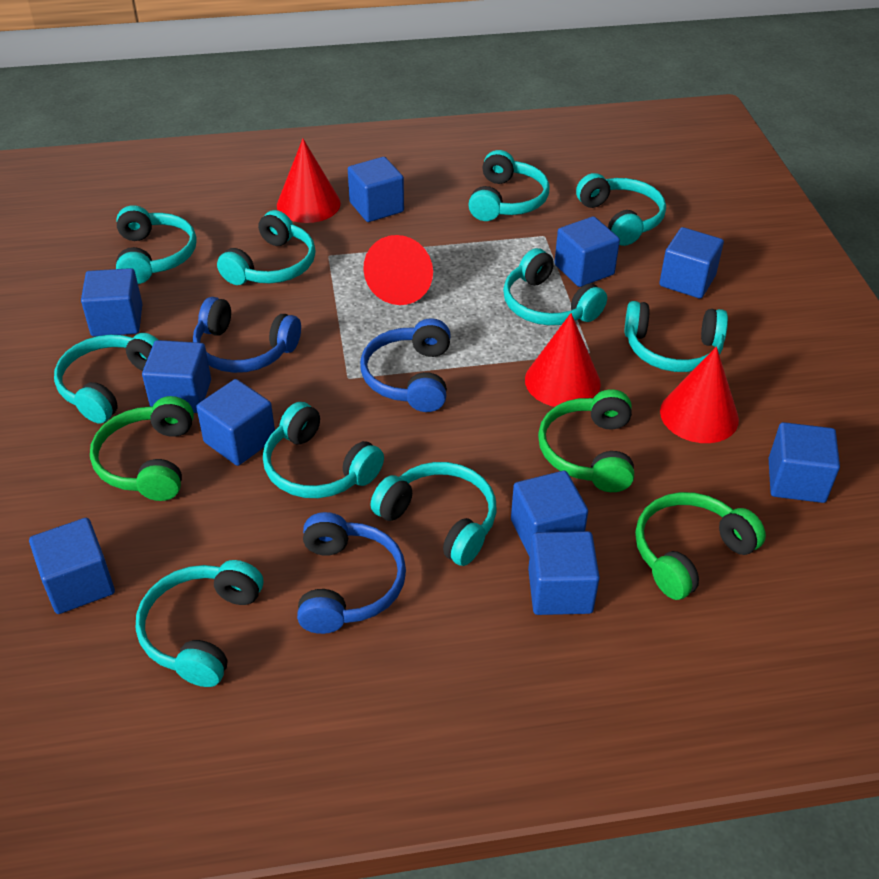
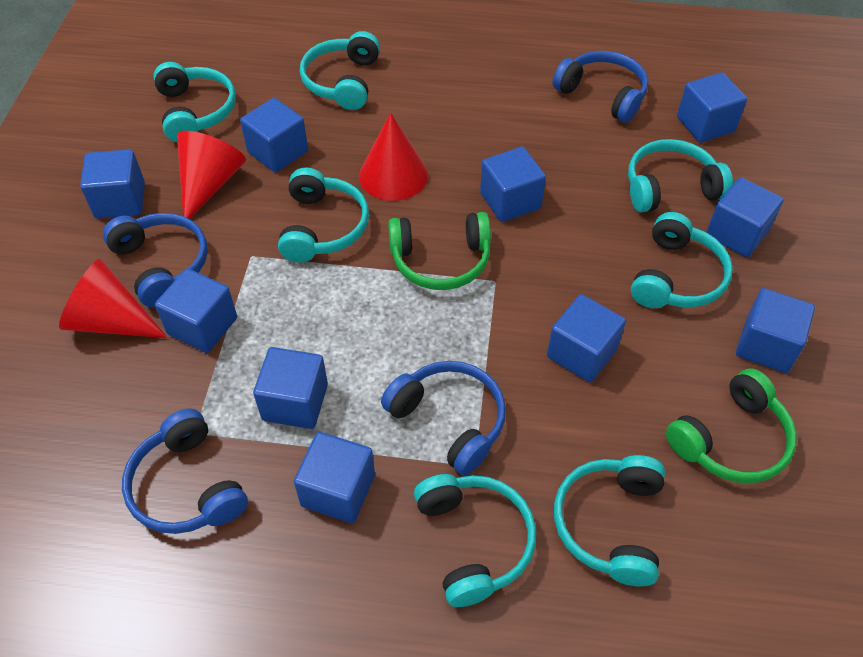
blue headphones: [193,297,301,373] [297,512,406,634] [360,318,451,412] = 3 -> [103,213,208,308] [122,408,248,534] [381,361,506,476] [553,51,648,123] = 4
green headphones: [90,396,194,501] [538,389,634,492] [635,492,766,600] = 3 -> [388,212,491,290] [666,368,797,483] = 2
red cone: [277,139,341,223] [363,235,433,305] [525,313,601,407] [660,347,739,443] = 4 -> [59,259,167,338] [177,131,246,219] [359,113,428,201] = 3
turquoise headphones: [54,333,158,423] [116,205,197,284] [136,560,263,687] [217,210,316,285] [263,402,384,498] [370,462,497,566] [468,150,549,221] [503,248,607,325] [576,173,666,246] [625,301,728,372] = 10 -> [153,62,236,142] [278,167,369,262] [300,31,380,110] [414,474,536,607] [554,455,665,586] [628,139,733,213] [631,212,733,308] = 7

